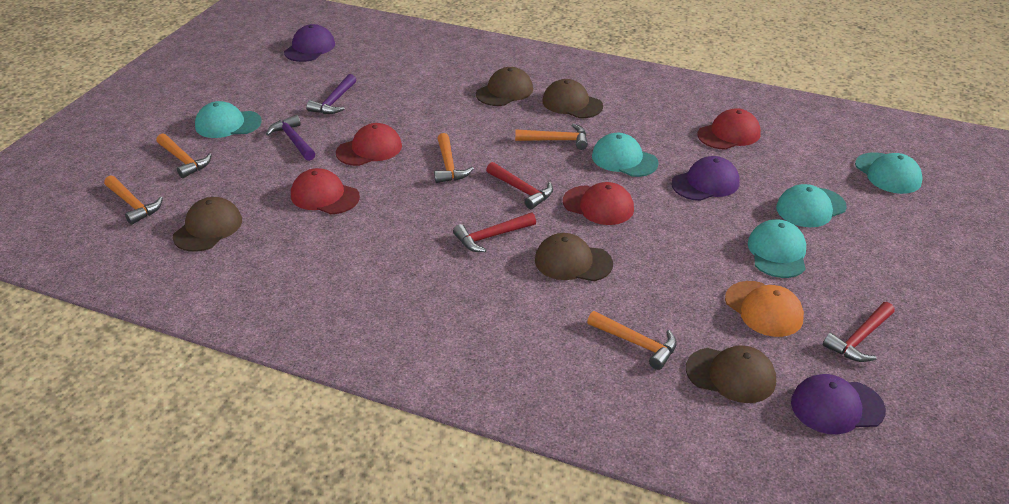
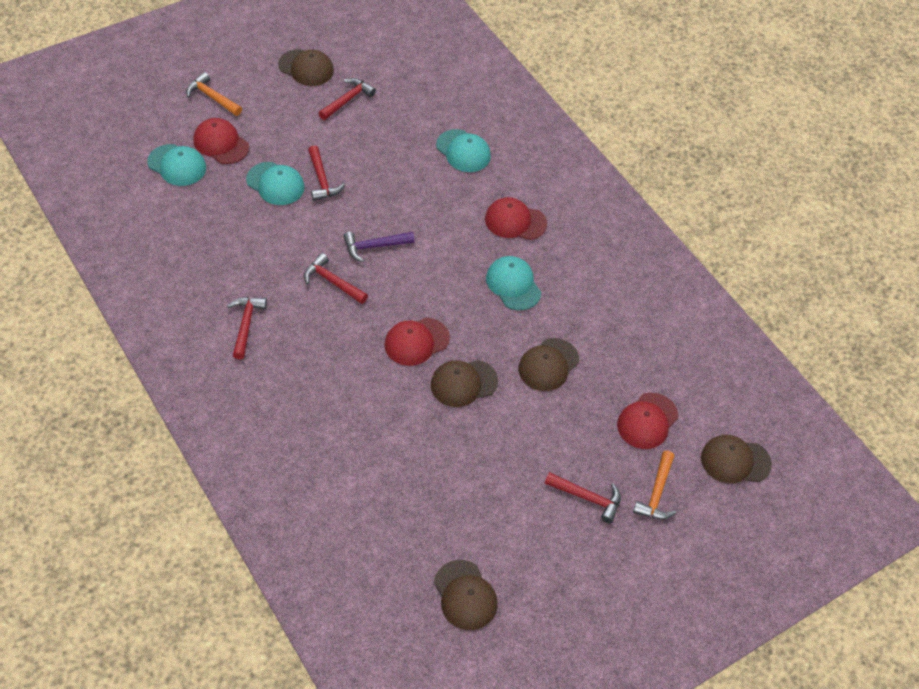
orange cap: [725,281,804,337] = 1 -> none = 0
orange hammer: [104,175,163,225] [156,133,212,178] [434,133,474,183] [515,124,588,150] [587,311,677,370] = 5 -> [186,72,242,116] [633,451,676,520] = 2
purple cap: [284,24,335,62] [671,156,740,201] [791,374,886,434] = 3 -> none = 0
purple hammer: [266,115,315,161] [306,74,356,114] = 2 -> [343,232,415,262] = 1
red hammer: [453,213,536,252] [486,162,553,209] [823,302,895,362] = 3 -> [227,297,267,359] [304,253,368,304] [308,145,345,201] [318,78,376,120] [545,472,621,523] = 5
turquoise cap: [195,101,262,138] [592,133,659,177] [748,219,806,278] [776,184,847,227] [855,152,923,194] = 5 -> [147,144,206,186] [246,162,305,205] [436,129,491,172] [486,256,541,310] = 4

